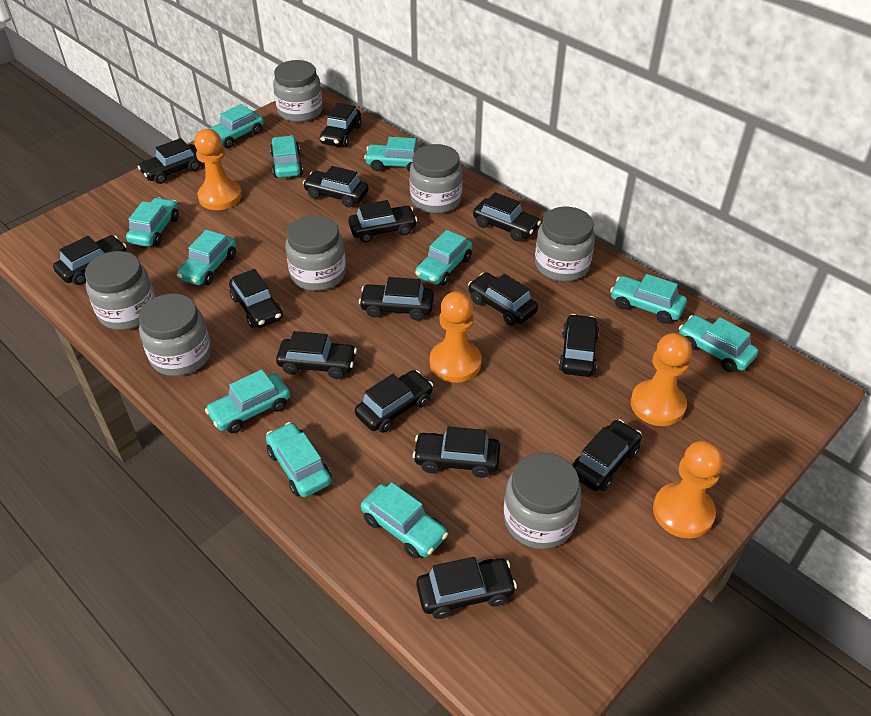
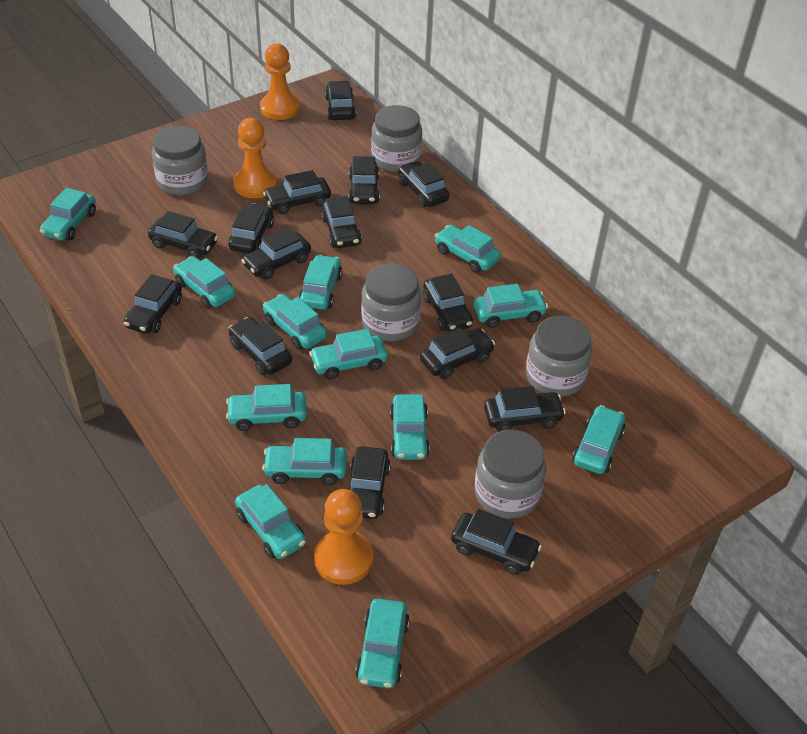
grey jar: [85,251,155,330] [139,294,211,376] [273,60,323,122] [285,215,346,291] [410,144,463,214] [504,452,582,549] [535,207,595,282] = 7 -> [152,126,208,195] [361,263,421,341] [371,105,422,172] [475,430,546,519] [526,316,592,397] = 5
orange pawn: [194,129,242,210] [430,291,482,383] [631,333,692,426] [653,441,724,538] = 4 -> [234,118,277,198] [260,43,300,120] [314,489,373,585] = 3
turquoise car: [126,197,179,247] [177,230,236,285] [205,369,290,433] [209,104,264,148] [266,422,331,497] [270,135,303,178] [361,482,448,559] [364,137,421,172] [415,230,473,286] [610,274,687,324] [679,315,758,372] = 11 -> [40,188,96,241] [173,256,236,309] [226,384,307,431] [235,484,306,559] [262,438,347,485] [263,294,327,350] [299,254,343,310] [309,329,388,379] [355,599,410,688] [390,394,430,460] [435,225,501,273] [473,284,548,328] [572,405,626,474] = 13

